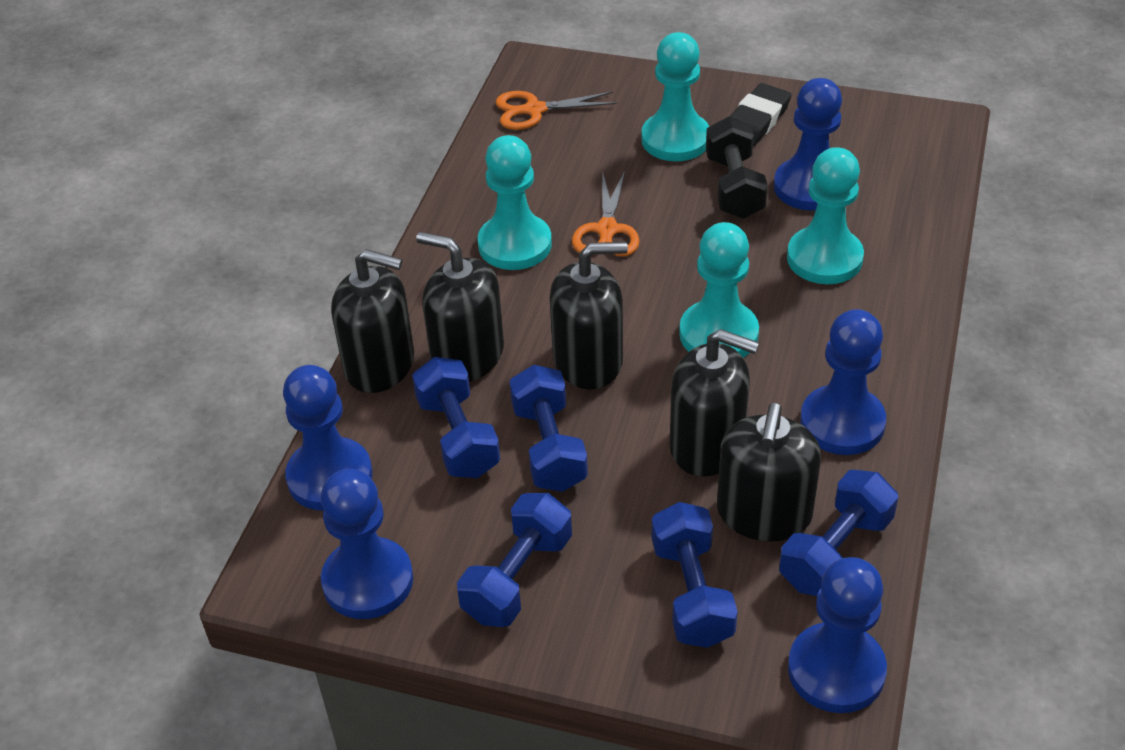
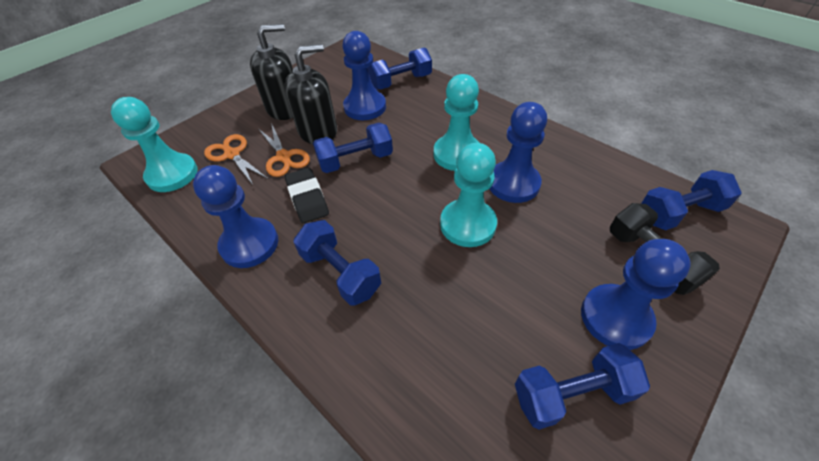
black soap dispenser: [331,249,414,393] [416,232,504,382] [550,242,628,389] [670,329,759,477] [717,403,821,541] = 5 -> [250,24,293,120] [284,44,337,144] = 2
blue pawn: [283,365,372,511] [321,469,413,619] [774,78,842,211] [788,557,887,713] [800,309,886,455] = 5 -> [193,165,278,268] [342,31,386,120] [489,102,547,203] [581,239,691,350] = 4
turquoise pawn: [478,135,552,270] [641,32,709,161] [679,222,759,358] [787,147,864,284] = 4 -> [111,97,198,192] [434,74,479,171] [440,143,497,247] = 3

